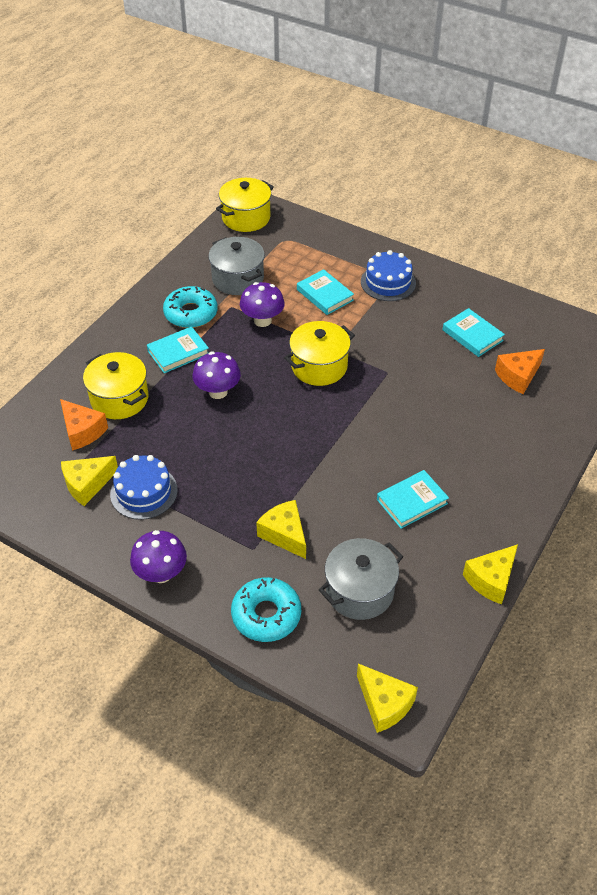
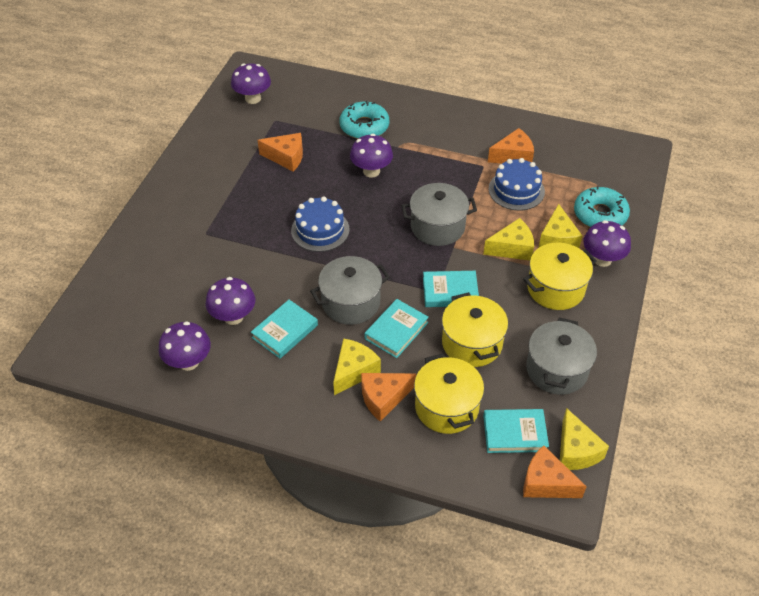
grey pot: [208,237,265,295] [319,538,403,620] = 2 -> [310,256,390,325] [401,183,477,246] [526,317,597,395] = 3
orange cheese: [60,399,108,450] [495,349,545,394] = 2 -> [257,133,303,171] [361,373,416,422] [488,128,534,163] [523,445,587,498] = 4
purple mushroom: [130,530,187,583] [192,352,241,399] [240,282,285,327] = 3 -> [159,321,211,371] [206,277,255,325] [231,64,271,104] [350,134,393,178] [583,220,631,267] = 5

